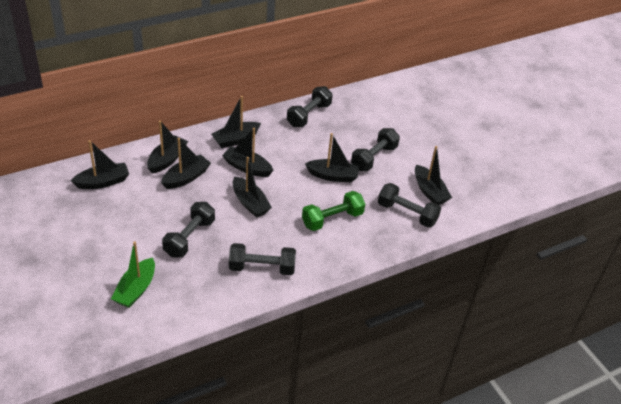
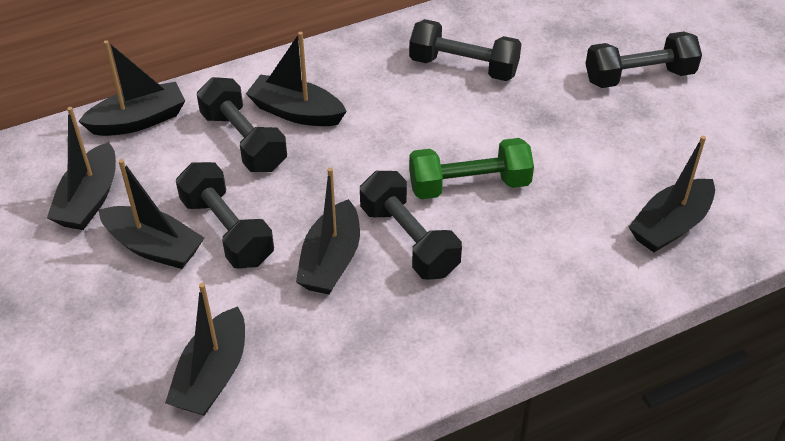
black boat: [71,140,129,189] [147,121,188,174] [161,138,211,189] [211,96,261,148] [222,128,273,177] [233,157,272,218] [305,133,359,182] [415,146,452,205] = 8 -> [47,107,116,230] [78,40,185,136] [99,159,204,269] [165,283,245,416] [246,32,347,126] [296,167,360,295] [629,136,715,252] = 7
green boat: [111,241,155,308] = 1 -> none = 0

